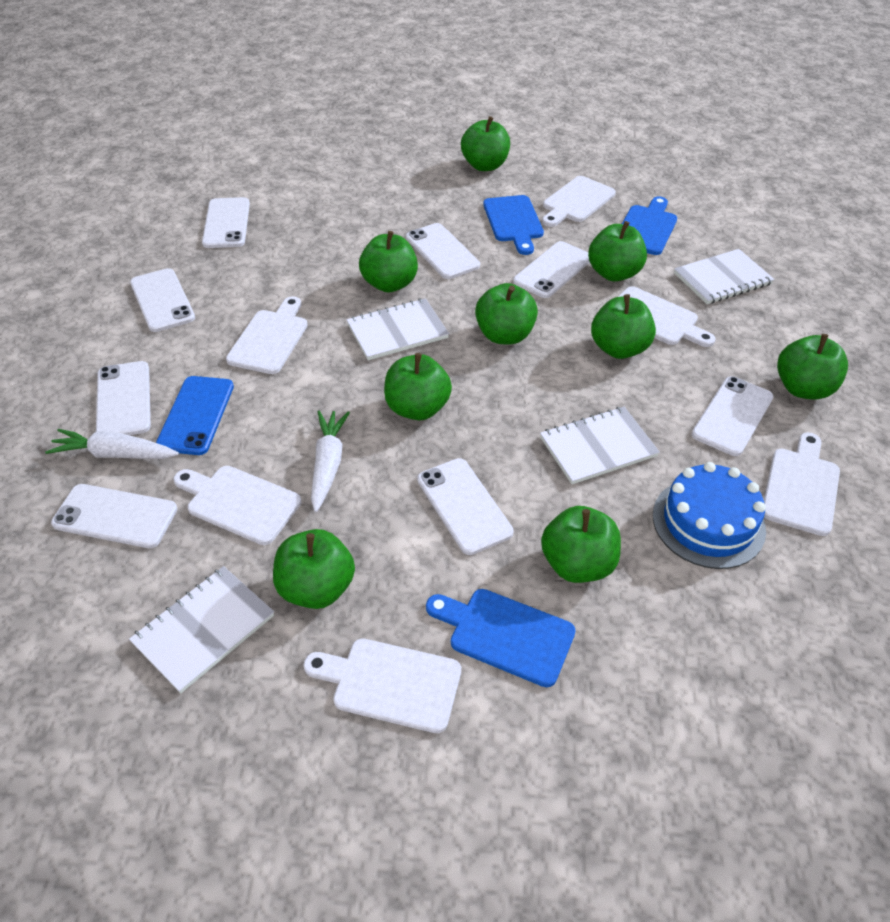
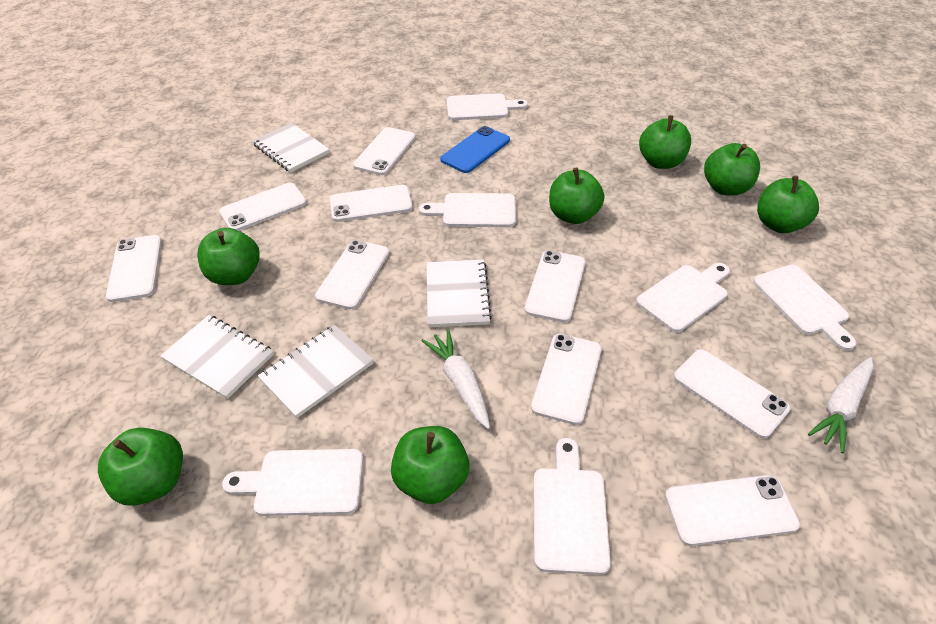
blue cake: [653,462,766,569] = 1 -> none = 0
blue cutting board: [426,589,576,687] [483,195,544,255] [622,196,677,255] = 3 -> none = 0
green apple: [273,529,355,609] [359,231,418,293] [384,353,452,420] [461,116,510,171] [475,283,538,345] [541,506,621,583] [588,221,647,281] [591,294,656,359] [777,334,848,400] = 9 -> [98,428,183,506] [197,228,260,285] [391,426,470,504] [549,168,604,224] [639,115,691,169] [704,143,760,196] [757,176,819,233] = 7
white phone: [51,484,177,548] [96,361,151,435] [130,268,195,332] [202,197,250,248] [406,223,480,279] [417,458,514,555] [513,241,590,298] [692,376,774,456] = 8 -> [106,235,162,302] [219,183,307,231] [315,240,390,309] [330,185,413,222] [353,127,416,175] [524,250,585,322] [531,334,602,425] [665,475,800,546] [674,349,790,439] = 9

